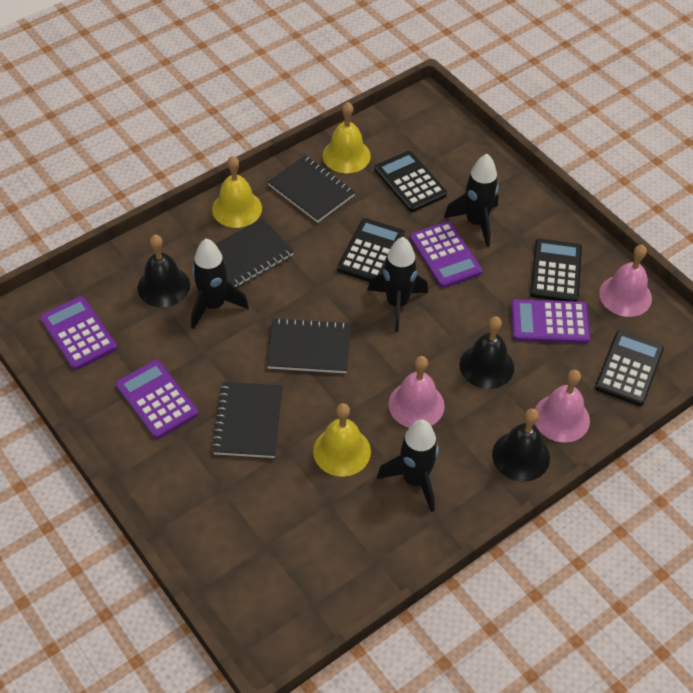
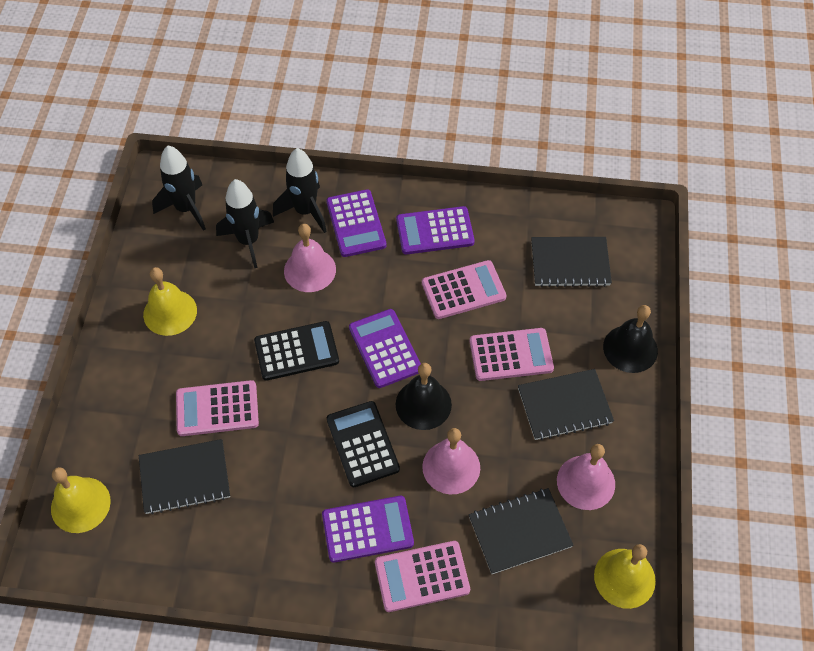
black bell: [138,235,190,307] [459,316,514,389] [492,409,550,482] = 3 -> [396,363,452,430] [603,305,658,373] = 2
black calculator: [337,218,405,282] [375,151,447,212] [530,238,582,301] [595,330,664,406] = 4 -> [254,321,339,381] [327,401,400,487] = 2
black rocket: [191,238,249,329] [367,237,428,332] [377,419,439,512] [444,154,499,247] = 4 -> [152,146,206,231] [216,179,274,268] [273,148,327,233] = 3
pink calculator: none = 0 -> [176,380,259,436] [375,541,470,612] [422,260,507,319] [470,328,554,381] = 4

